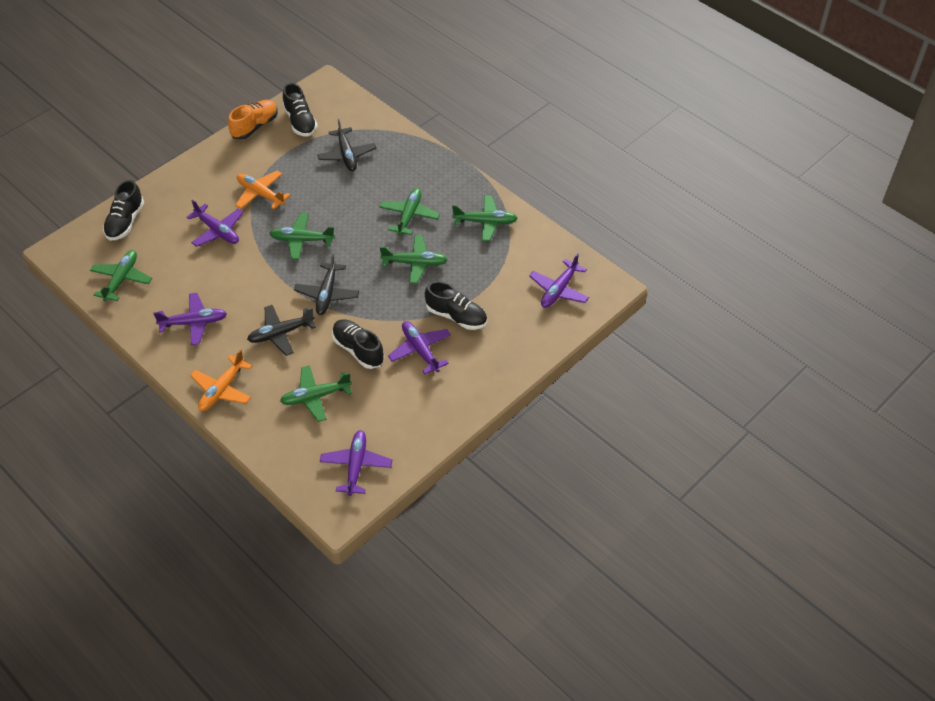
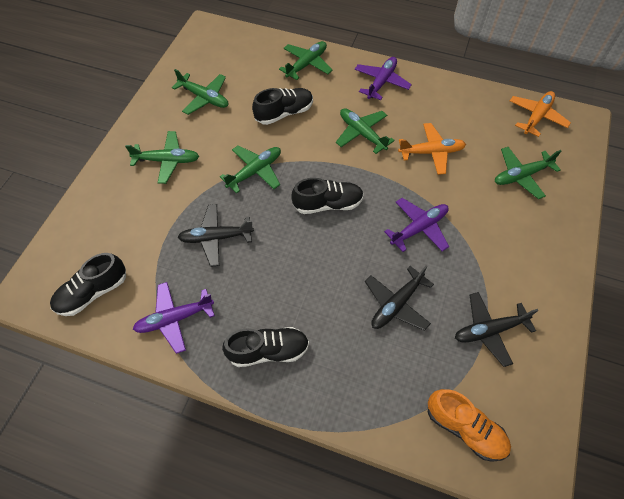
purple plane: [153,293,227,345] [187,200,244,247] [320,430,392,496] [388,321,451,374] [529,253,589,308] = 5 -> [133,282,215,354] [355,57,412,100] [384,198,449,252] = 3

